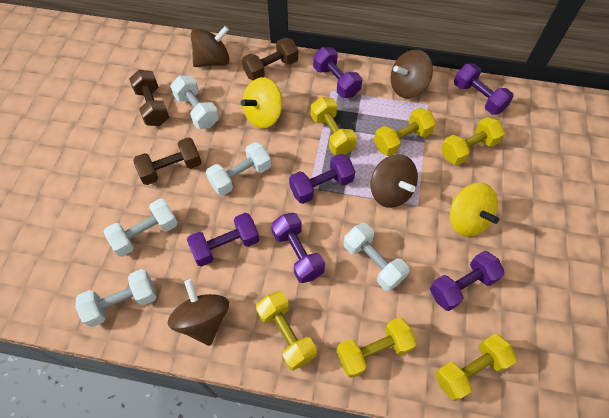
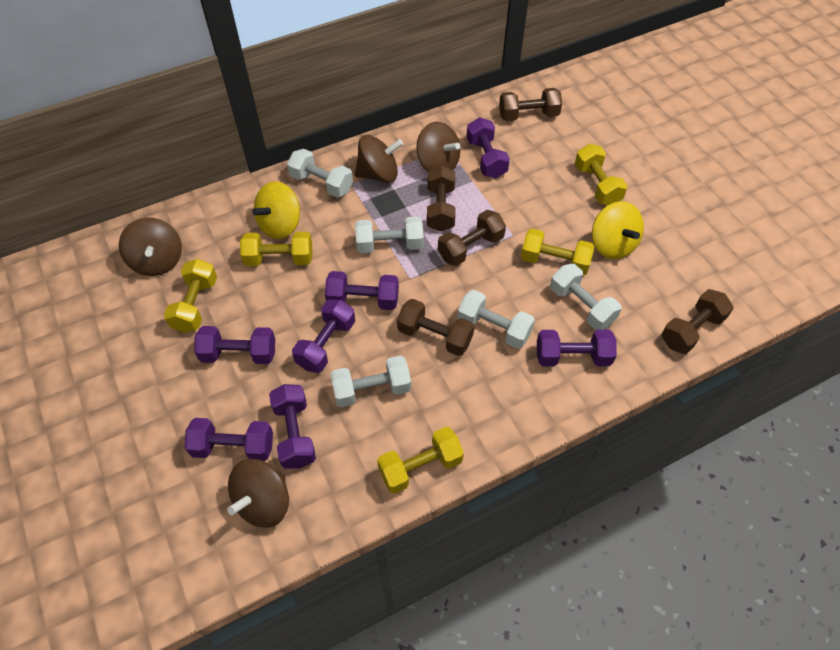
brown dumbbell: [129,70,169,126] [133,137,202,185] [242,37,298,80] = 3 -> [397,299,474,356] [427,165,455,232] [438,210,506,266] [499,88,562,121] [662,289,734,354] = 5
purple dumbbell: [187,213,259,267] [271,213,325,283] [289,154,355,204] [313,47,362,98] [430,251,504,311] [454,63,514,115] = 6 -> [184,418,273,461] [194,326,275,364] [269,384,316,469] [292,299,355,373] [325,271,399,310] [466,117,510,178] [537,329,617,367] = 7
yellow dumbbell: [256,291,317,371] [311,97,357,155] [336,317,417,378] [374,108,436,156] [435,334,517,401] [441,117,505,166] = 6 -> [164,259,217,333] [240,232,312,266] [377,427,464,494] [521,229,594,275] [575,144,628,205] = 5

